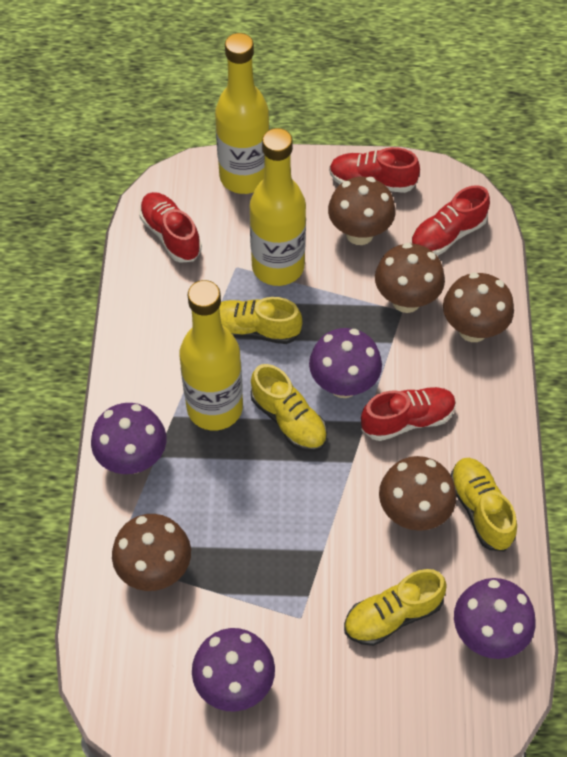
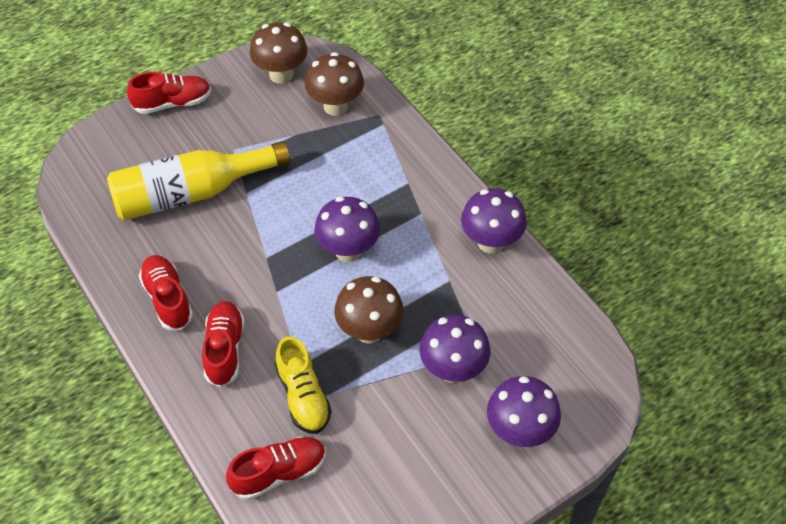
brown mushroom: [112,514,191,591] [328,177,396,245] [375,243,445,313] [379,456,456,531] [443,273,514,342] = 5 -> [250,22,308,84] [305,52,364,116] [334,276,404,344] = 3
yellow bottle: [179,280,243,431] [215,33,270,194] [250,128,306,286] = 3 -> [107,141,290,221] = 1
yellow shoe: [219,297,302,344] [251,364,327,452] [344,569,447,646] [451,458,517,552] = 4 -> [275,336,332,434] = 1

